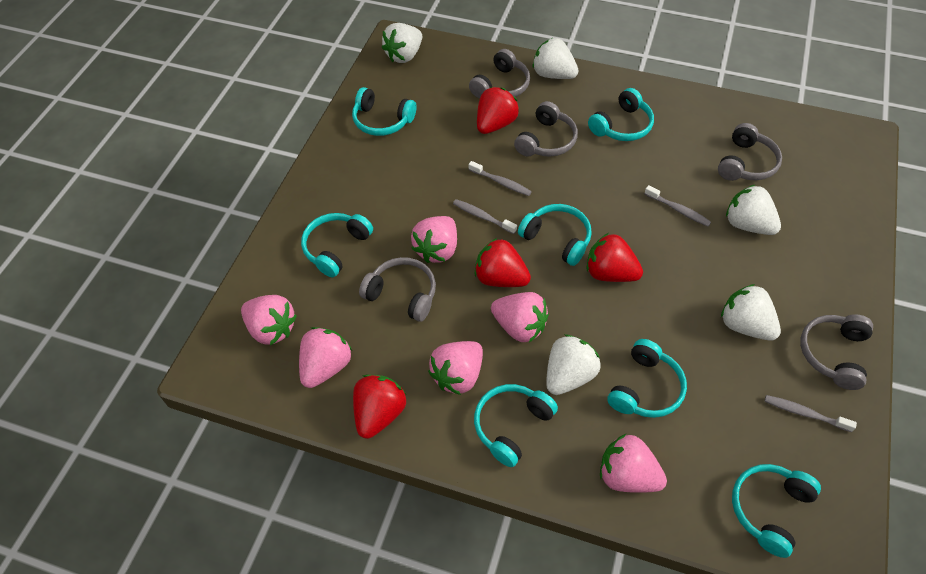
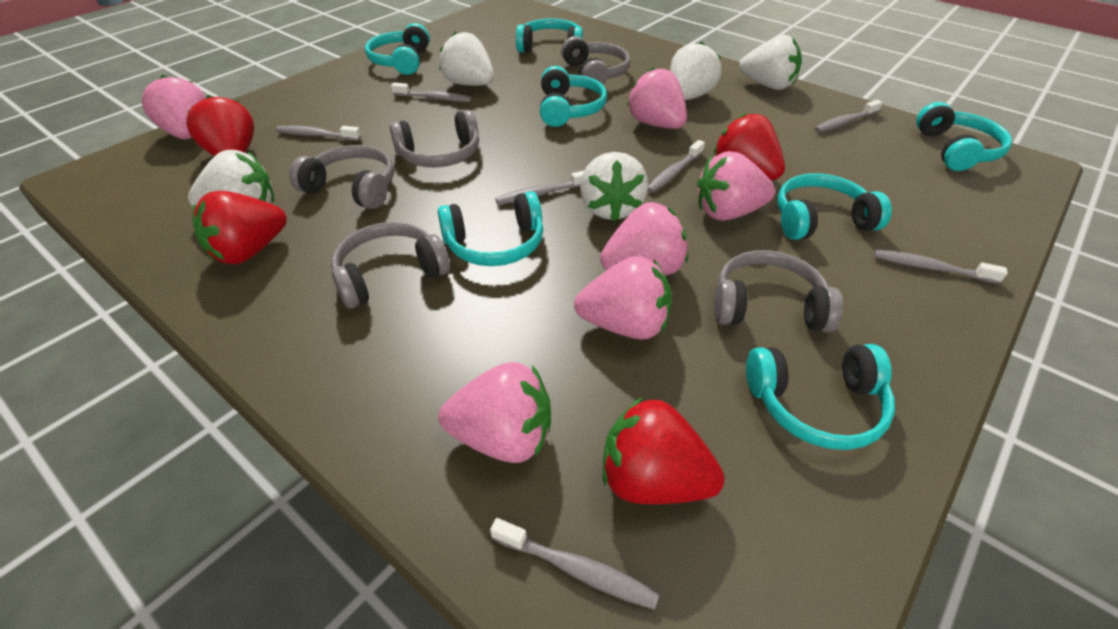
grey toothbrush: [453,199,517,234] [468,161,532,196] [644,185,711,226] [764,395,857,432] = 4 -> [275,126,361,141] [391,82,472,102] [490,518,659,610] [495,170,585,205] [648,140,705,193] [814,100,883,133] [874,250,1008,284] = 7

